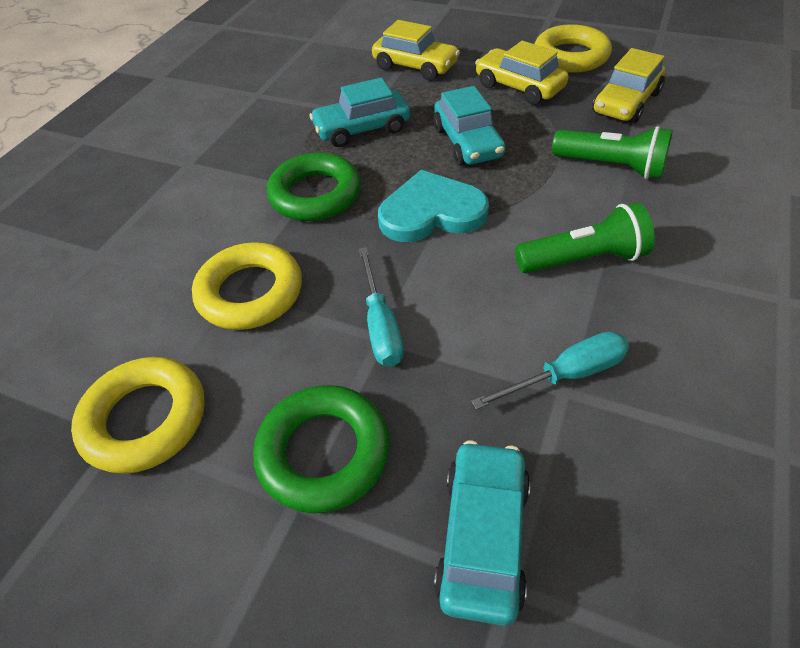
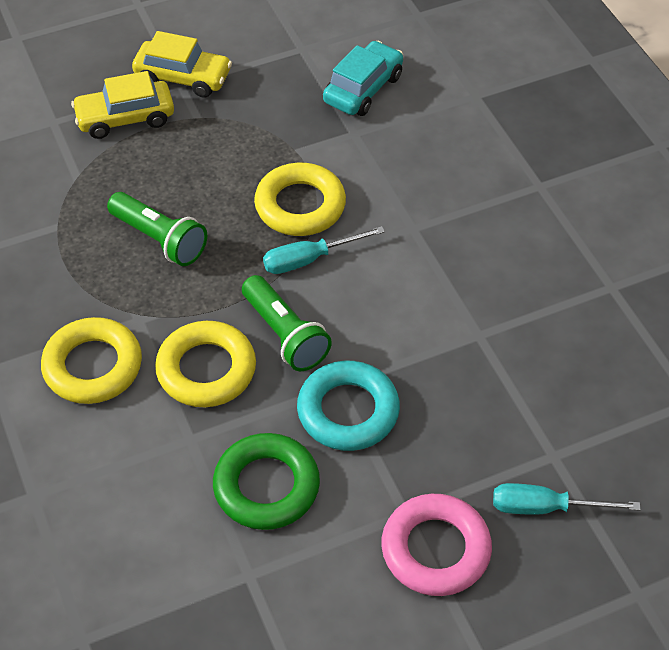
green ring: [253,385,390,513] [267,153,361,221] = 2 -> [213,433,320,530] = 1
pink ring: none = 0 -> [381,494,492,596] = 1
turquoise car: [309,78,410,147] [433,86,505,166] [434,440,530,626] = 3 -> [323,41,403,116] = 1
turquoise heart: [378,170,489,242] = 1 -> none = 0
turquoise ring: none = 0 -> [297,361,400,451] = 1
yellow car: [372,20,460,81] [475,41,568,105] [592,48,665,124] = 3 -> [71,71,174,139] [132,31,232,98] = 2

